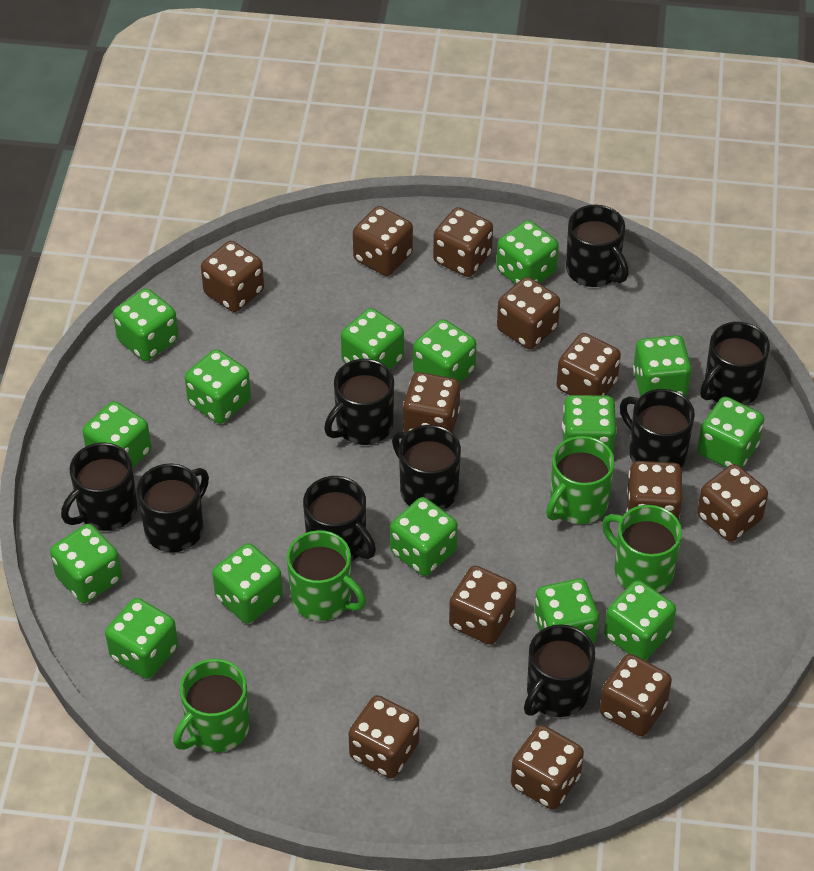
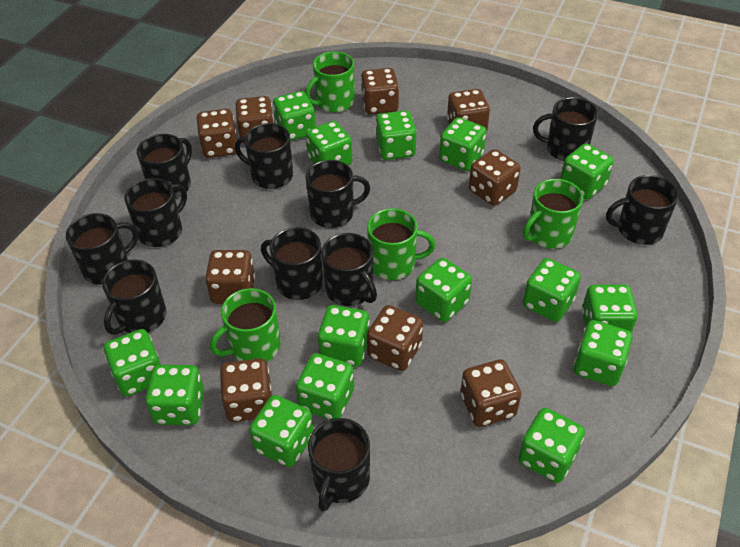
black mug: [61,443,137,531] [137,463,209,552] [303,476,376,561] [324,359,394,445] [392,425,461,510] [524,624,595,717] [566,205,629,287] [620,389,695,467] [700,322,770,405] = 9 -> [66,213,139,285] [102,260,166,335] [124,178,187,247] [137,134,192,198] [235,123,293,189] [261,227,323,300] [305,160,370,228] [308,418,370,512] [321,233,377,306] [533,97,598,161] [606,175,679,245] = 11
brown dice: [201,241,264,312] [349,695,419,779] [353,206,413,276] [403,372,460,433] [433,207,493,277] [449,566,517,645] [497,277,560,349] [511,725,584,810] [557,333,621,396] [600,654,672,736] [627,461,683,520] [697,464,768,542] = 12 -> [196,109,237,158] [205,250,255,304] [220,358,272,422] [235,96,274,144] [361,68,399,115] [367,305,423,371] [447,89,490,132] [460,360,521,427] [469,149,520,206] = 9

